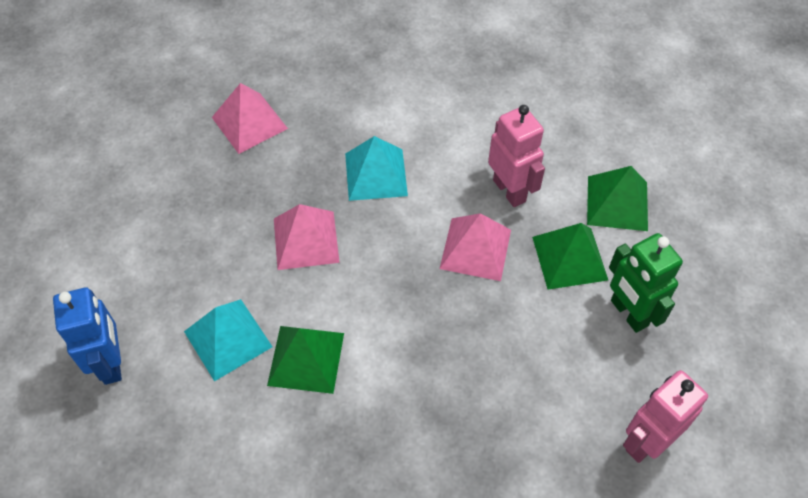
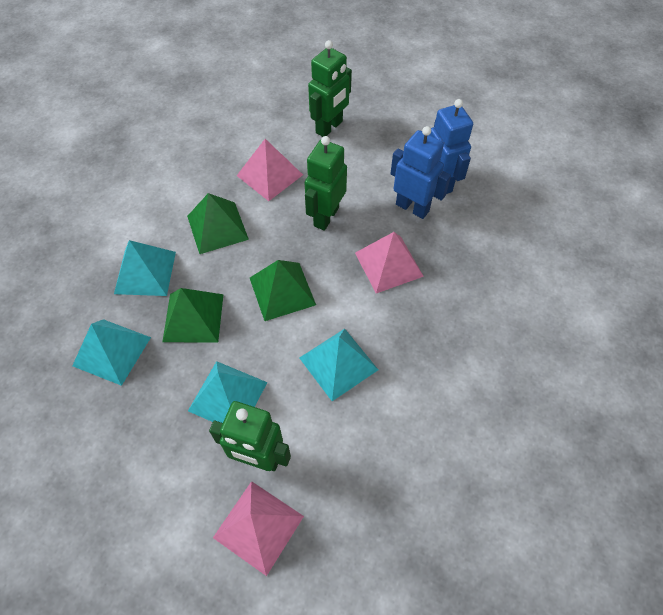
blue robot: [53,288,122,385] = 1 -> [390,126,451,219] [430,99,473,194] = 2
green robot: [609,233,683,333] = 1 -> [209,401,291,471] [305,136,347,231] [308,40,352,137] = 3
pink robot: [488,105,545,207] [623,370,708,463] = 2 -> none = 0
turquoise pyramid: [184,299,272,381] [345,136,408,201] = 2 -> [72,319,151,386] [114,240,176,296] [188,361,267,423] [300,329,378,401] = 4

